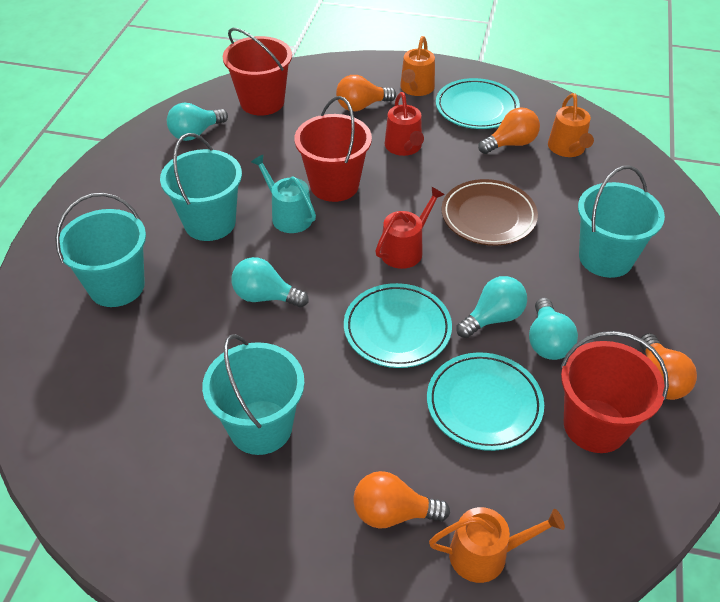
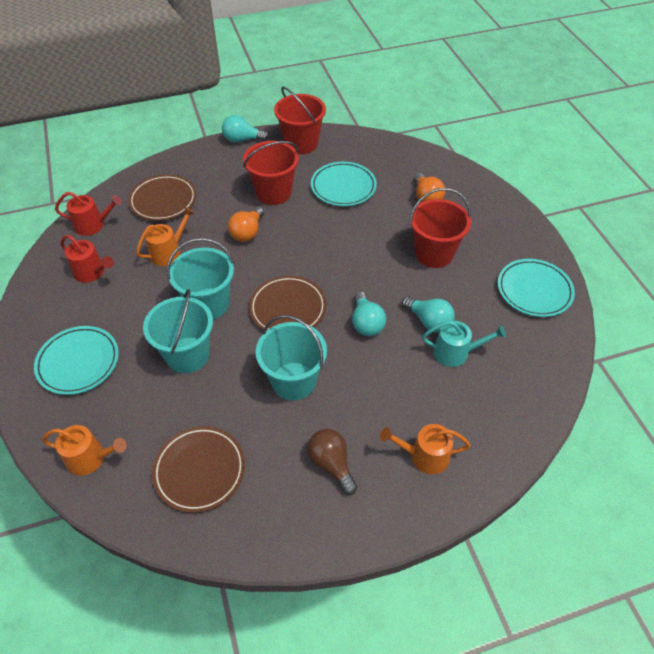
brown light bulb: none = 0 -> [307,429,357,495] = 1
brown plate: [442,179,538,246] = 1 -> [128,174,196,221] [152,426,245,513] [249,276,326,330] = 3
orange light bulb: [336,75,396,111] [353,471,450,529] [478,107,540,154] [640,333,697,400] = 4 -> [228,207,264,242] [414,173,445,202] = 2
turquoise bucket: [55,193,146,307] [160,133,242,241] [202,334,305,455] [578,166,665,278] = 4 -> [143,289,213,373] [167,238,234,319] [256,315,327,400] = 3
turquoise light bulb: [167,103,228,141] [232,257,309,308] [456,276,527,338] [529,298,578,360] = 4 -> [222,115,269,143] [352,292,386,336] [402,296,455,333] = 3

